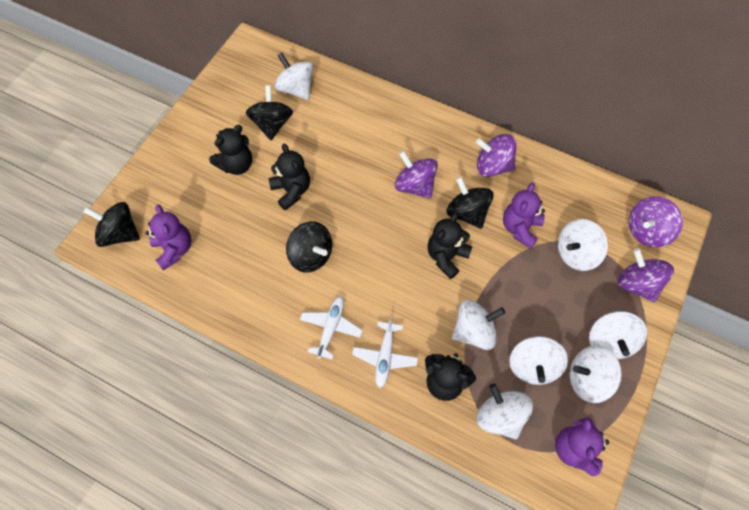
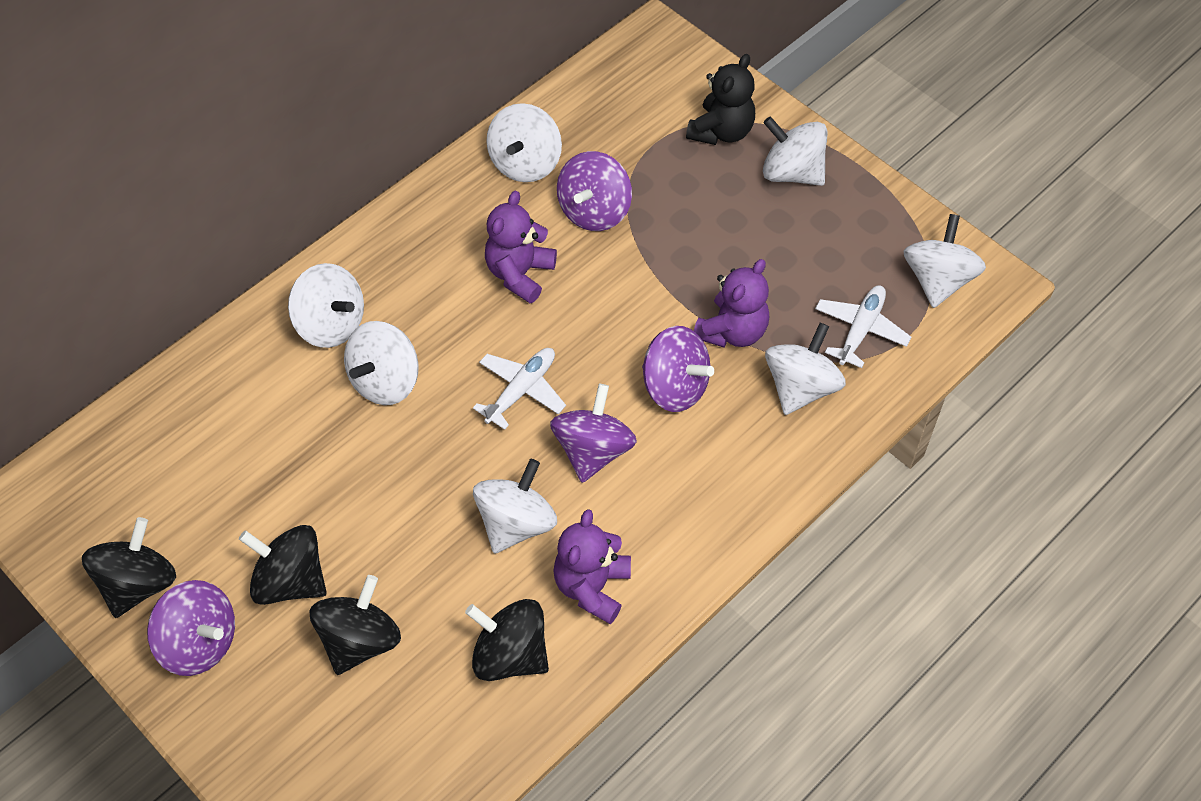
black teddy bear: [209,125,252,175] [268,144,310,211] [425,353,476,401] [427,213,472,279] = 4 -> [686,54,755,145] = 1

